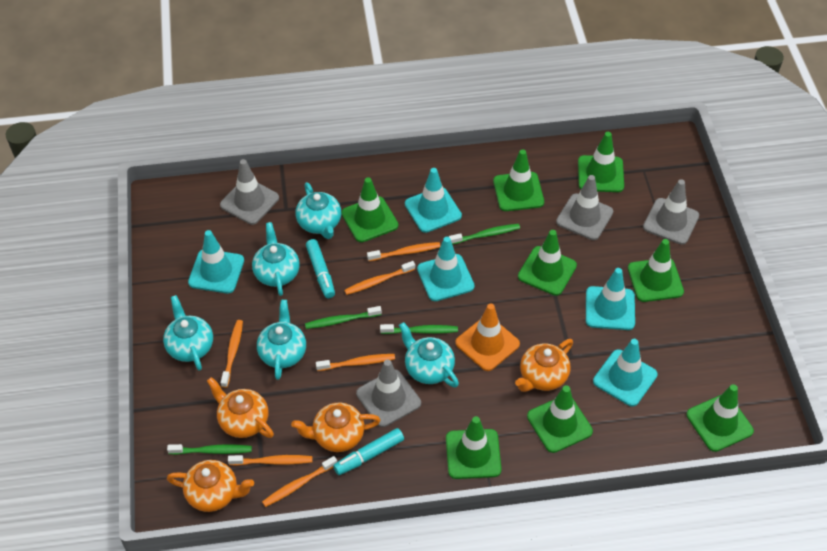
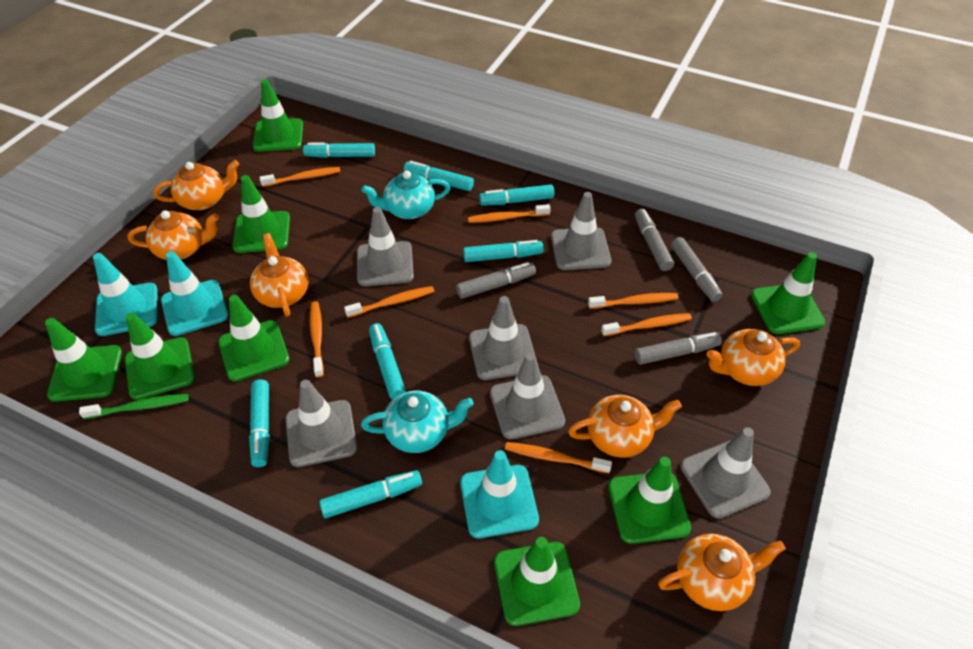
green toothbrush: [167,444,252,455] [305,306,382,329] [380,324,458,334] [449,224,520,245] = 4 -> [79,394,189,419] = 1
grey marker: none = 0 -> [456,262,536,299] [635,209,674,271] [635,332,722,365] [671,237,723,302] = 4
grey traffic cone: [220,159,279,225] [356,359,421,427] [556,175,613,240] [643,179,699,245] = 4 -> [285,380,357,467] [357,207,414,286] [469,296,535,380] [490,353,565,440] [551,192,611,270] [680,427,771,519] = 6
orange teapot: [167,460,254,512] [207,377,274,438] [291,403,381,452] [515,339,573,392] = 4 -> [128,210,219,260] [153,160,239,210] [250,233,309,317] [568,395,682,458] [658,534,786,611] [706,329,800,386] = 6
orange toothbrush: [221,320,243,388] [228,455,312,466] [262,456,337,507] [316,354,395,371] [344,261,415,295] [367,242,441,261] = 6 -> [259,167,341,187] [310,301,324,378] [344,286,434,318] [468,204,551,223] [505,442,612,473] [588,293,678,309] [601,313,692,336] = 7
orange traffic cone: [455,303,520,371] = 1 -> none = 0
turquoise marker: [306,239,335,298] [333,428,404,475] = 2 -> [249,379,270,467] [303,143,375,158] [319,470,422,518] [369,323,406,399] [404,161,474,191] [463,240,544,262] [479,184,554,206] = 7
turquoise teapot: [163,295,213,371] [252,222,300,296] [257,300,306,380] [296,182,341,239] [399,322,459,387] = 5 -> [361,170,450,219] [361,391,474,453] = 2
turquoise traffic cone: [188,230,244,293] [405,168,462,233] [417,237,475,301] [586,268,635,330] [593,339,658,407] = 5 -> [93,253,158,336] [161,251,228,336] [460,450,539,538] = 3

